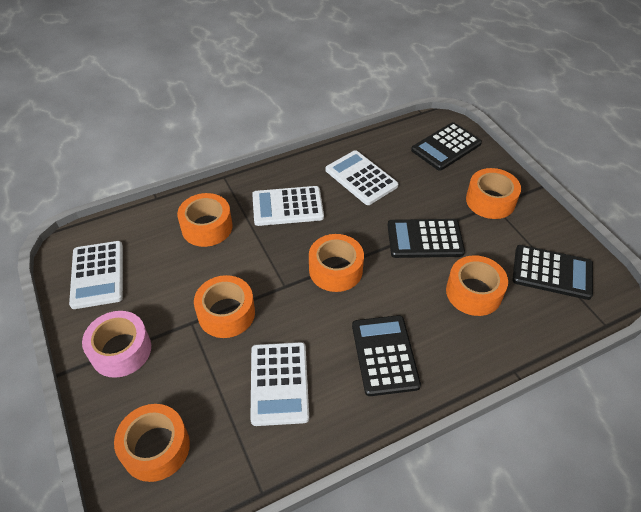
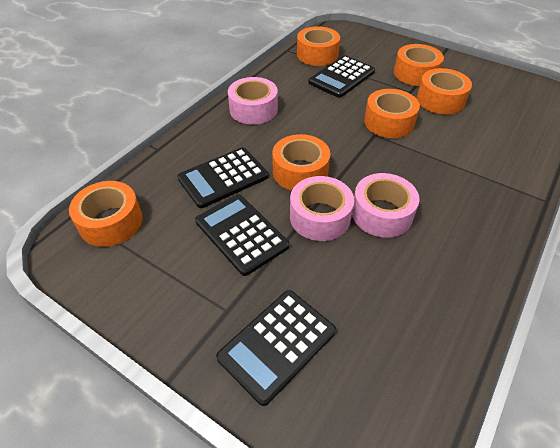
pink tape: [82,311,151,378] = 1 -> [228,77,278,125] [290,176,354,241] [352,173,419,238] = 3
white calculator: [69,241,123,309] [250,342,309,426] [252,186,324,226] [326,150,398,205] = 4 -> none = 0

